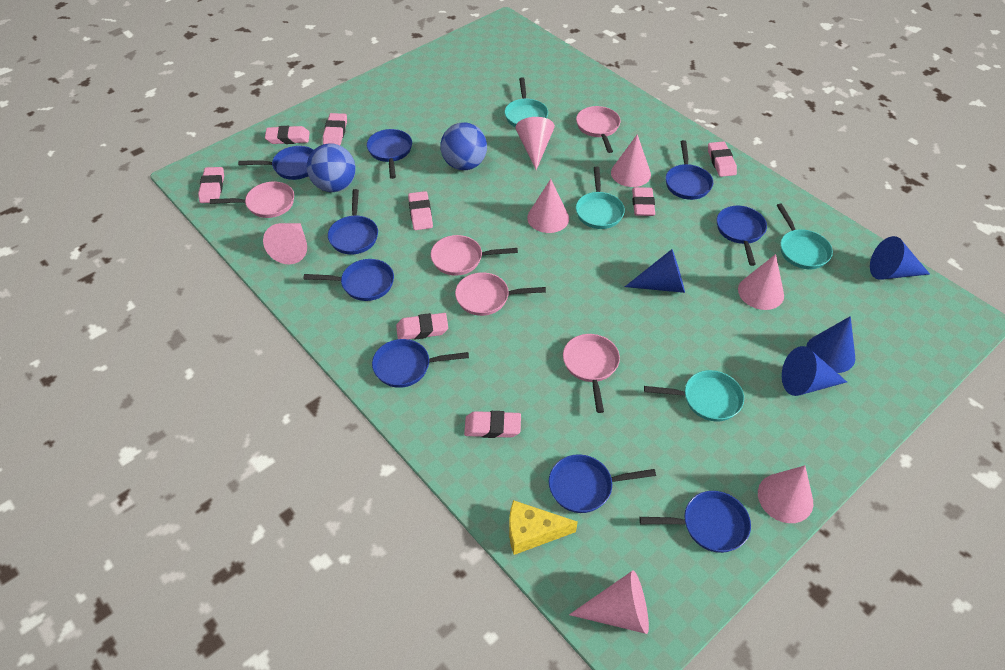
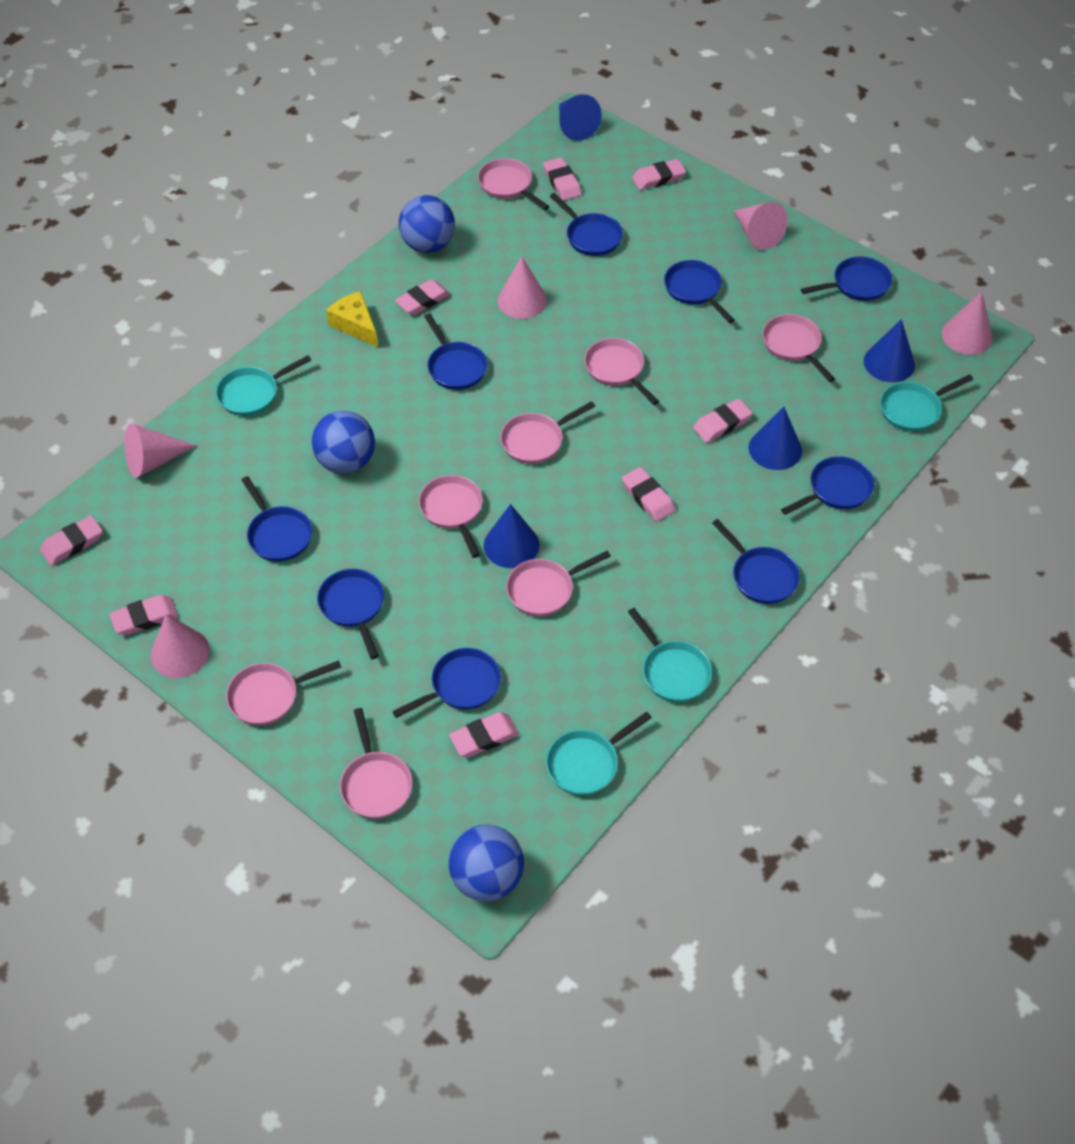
blue ball: [307,143,355,192] [440,123,487,170] = 2 -> [312,410,375,474] [399,195,455,253] [448,825,524,902] = 3
pink cone: [263,223,307,264] [516,117,555,170] [527,179,569,233] [569,571,649,634] [611,134,651,187] [738,254,784,310] [758,465,813,523] = 7 -> [124,423,197,478] [151,614,210,678] [498,256,547,319] [734,202,788,250] [942,292,993,355] = 5
pink pan: [210,181,294,218] [431,235,518,276] [455,272,546,316] [563,334,620,413] [576,106,620,153] = 5 -> [226,660,341,725] [340,708,412,819] [419,475,483,558] [478,158,549,210] [500,401,595,464] [506,551,611,616] [584,338,659,405] [762,314,835,382] = 8

